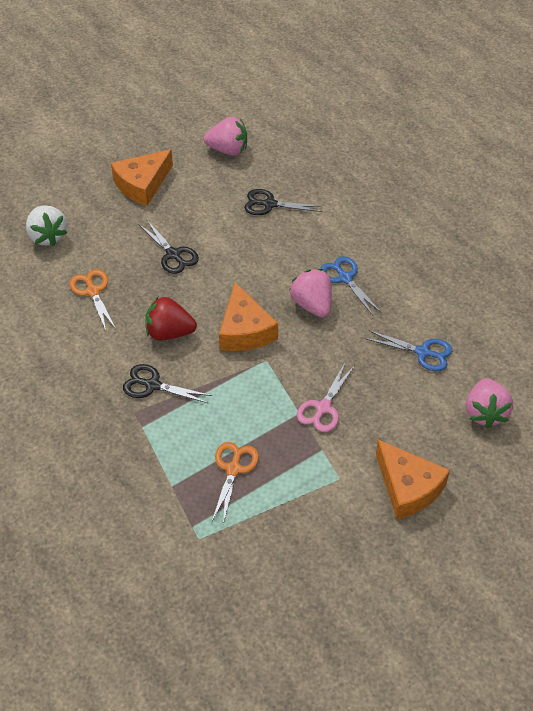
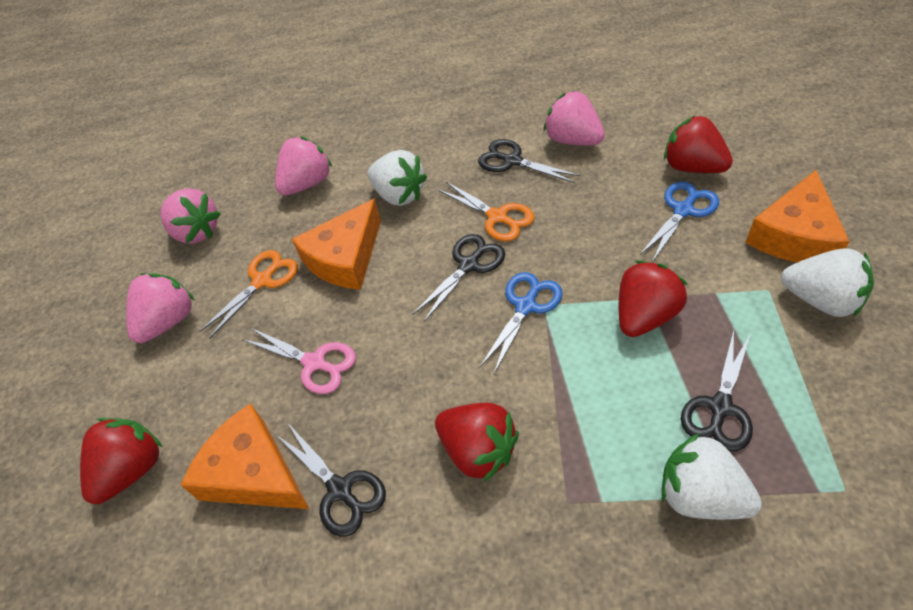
black scissors: [123,364,212,404] [139,220,199,274] [245,189,322,215] = 3 -> [275,422,386,537] [413,234,505,322] [478,139,580,183] [681,330,753,451] = 4
pink strawberry: [204,117,247,156] [289,269,332,318] [466,378,513,429] = 3 -> [126,273,194,343] [160,188,221,244] [275,136,333,195] [544,91,605,146] = 4
red strawberry: [145,297,197,340] = 1 -> [80,418,162,504] [435,403,519,482] [619,261,687,337] [664,115,733,173] = 4
white strawberry: [26,205,68,246] = 1 -> [368,150,427,206] [661,433,762,520] [781,248,874,317] = 3

